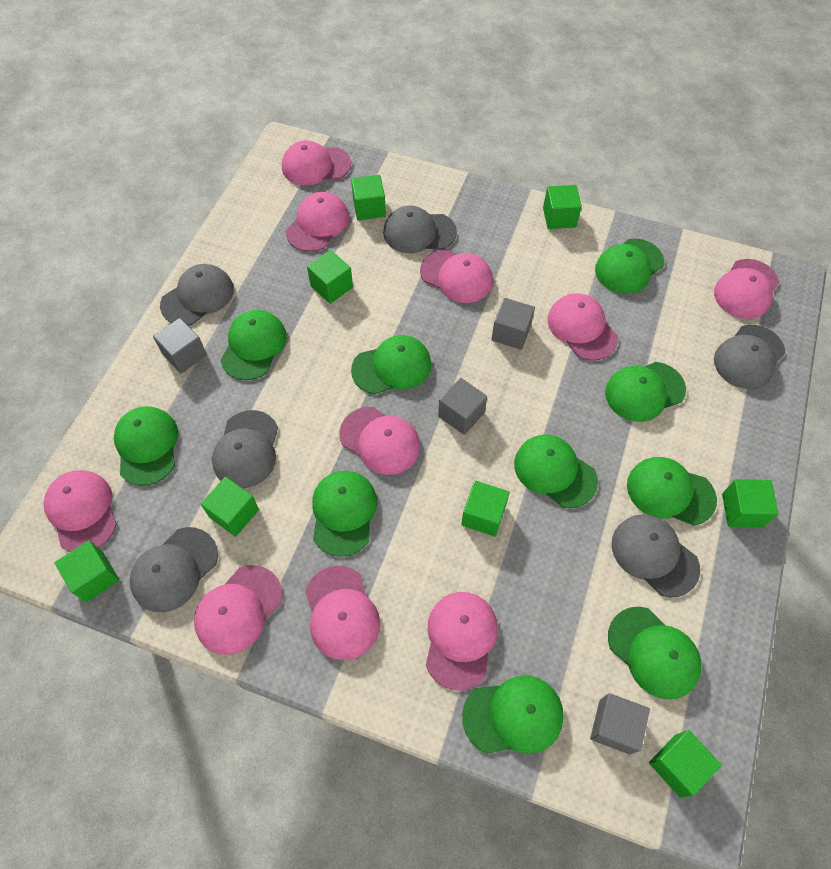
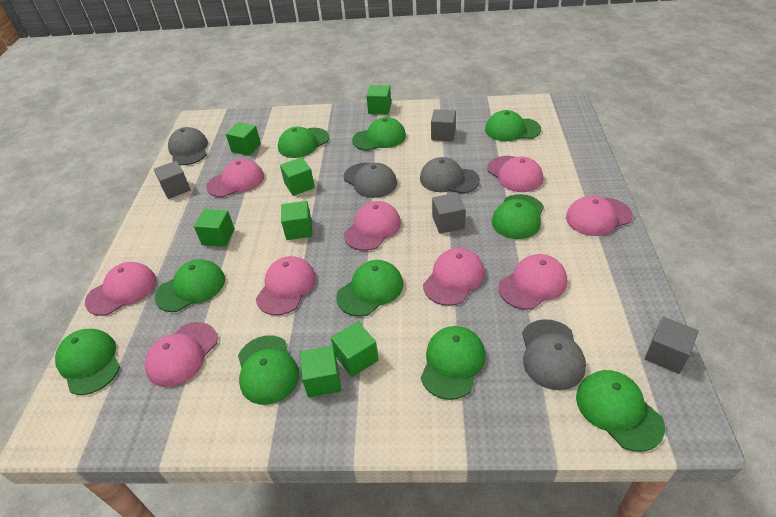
green cube: [54,540,120,602] [201,477,259,537] [307,250,353,304] [351,175,386,220] [461,480,510,537] [543,185,582,229] [649,730,722,798] [722,479,779,527] = 8 -> [194,209,235,247] [226,122,261,156] [280,157,315,196] [281,201,312,240] [300,345,341,398] [331,321,379,377] [366,85,391,114] = 7
grey cap: [130,527,218,612] [160,264,234,325] [212,410,278,488] [383,205,457,253] [612,514,700,598] [714,325,785,389] = 6 -> [168,127,208,165] [344,163,397,198] [420,157,480,194] [522,319,586,390] = 4
pink cap: [44,470,117,552] [194,565,282,655] [282,141,351,185] [286,192,350,252] [305,566,380,660] [339,407,420,475] [420,249,493,303] [426,592,498,691] [548,293,618,361] [714,259,779,319] = 10 -> [85,262,156,316] [145,322,218,387] [206,159,264,197] [256,256,316,315] [344,201,401,251] [423,248,485,306] [487,156,543,192] [498,254,567,310] [566,196,633,236] = 9

